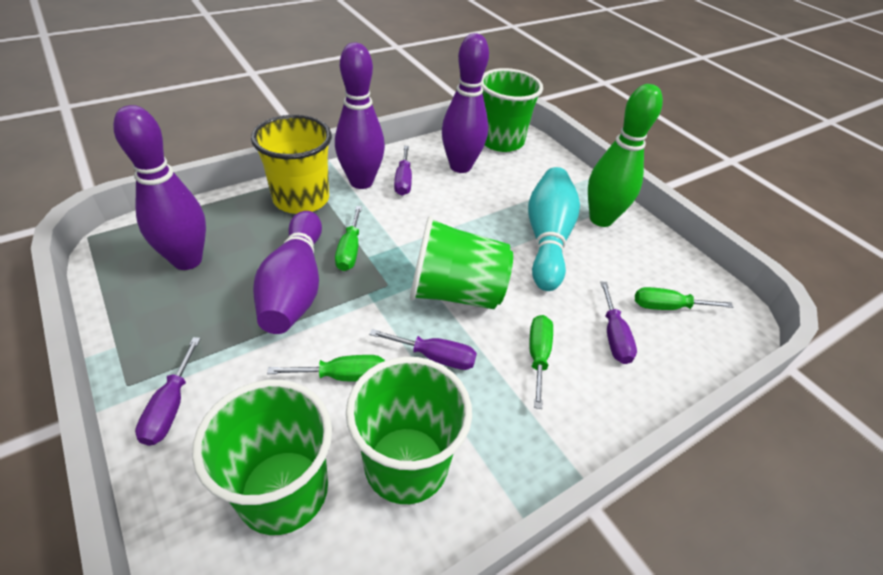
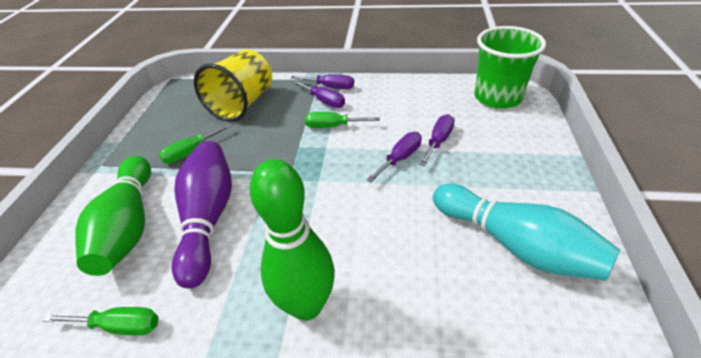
green bowling pin: [588,84,663,227] = 1 -> [75,156,151,276] [250,159,335,321] = 2
green cup: [192,380,332,535] [346,357,472,504] [410,216,513,309] [481,68,543,152] = 4 -> [475,26,546,109] = 1
green screwdriver: [267,355,385,382] [335,206,362,271] [529,315,553,409] [635,287,733,310] = 4 -> [43,307,159,335] [159,123,233,164] [305,112,380,128] = 3
purple bowling pin: [113,105,206,270] [253,211,322,334] [335,43,385,189] [442,33,489,173] = 4 -> [172,141,232,288] = 1

